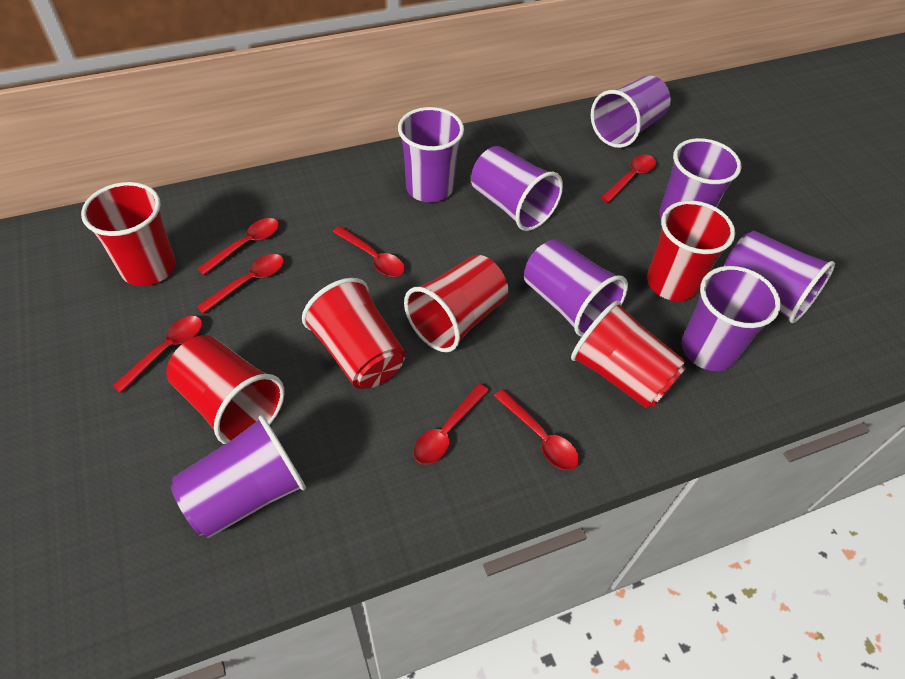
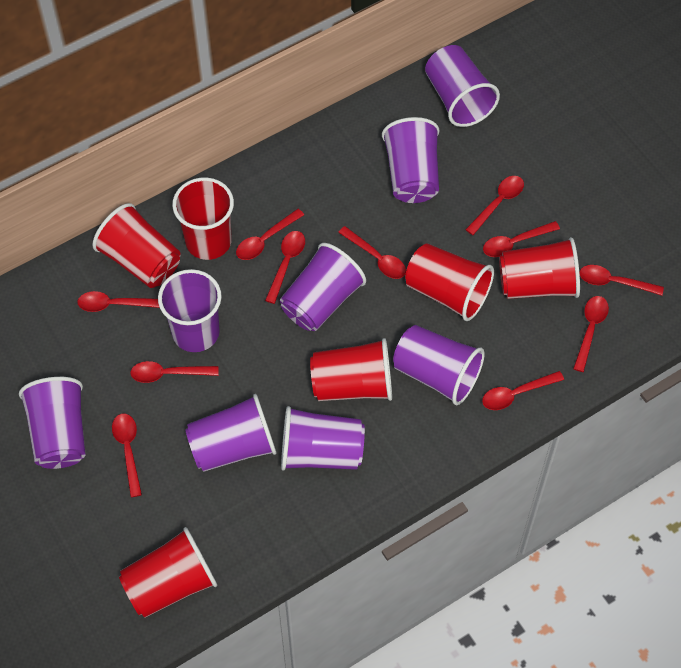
red spoon: [113,316,202,393] [197,218,279,275] [197,254,284,314] [333,226,405,277] [413,384,489,464] [494,389,579,470] [601,155,656,203] = 7 -> [77,291,160,312] [112,414,142,497] [130,361,219,383] [236,209,304,260] [265,231,305,304] [338,226,406,279] [465,176,524,235] [482,371,564,410] [483,221,560,257] [573,296,609,372] [579,265,664,295] = 11

